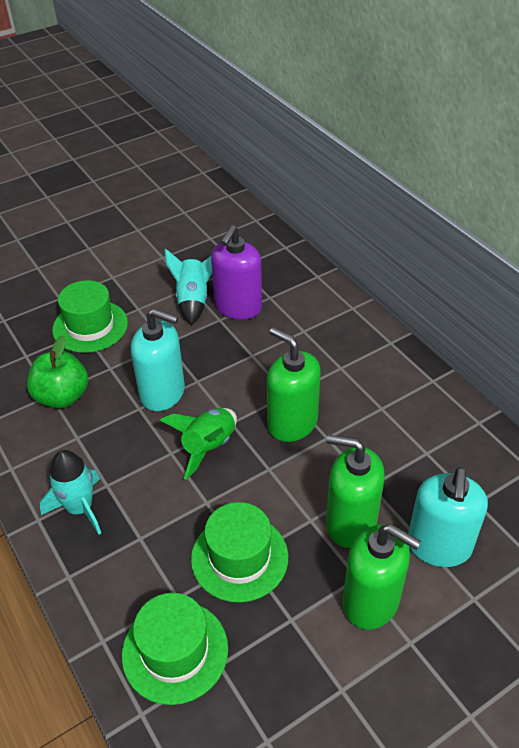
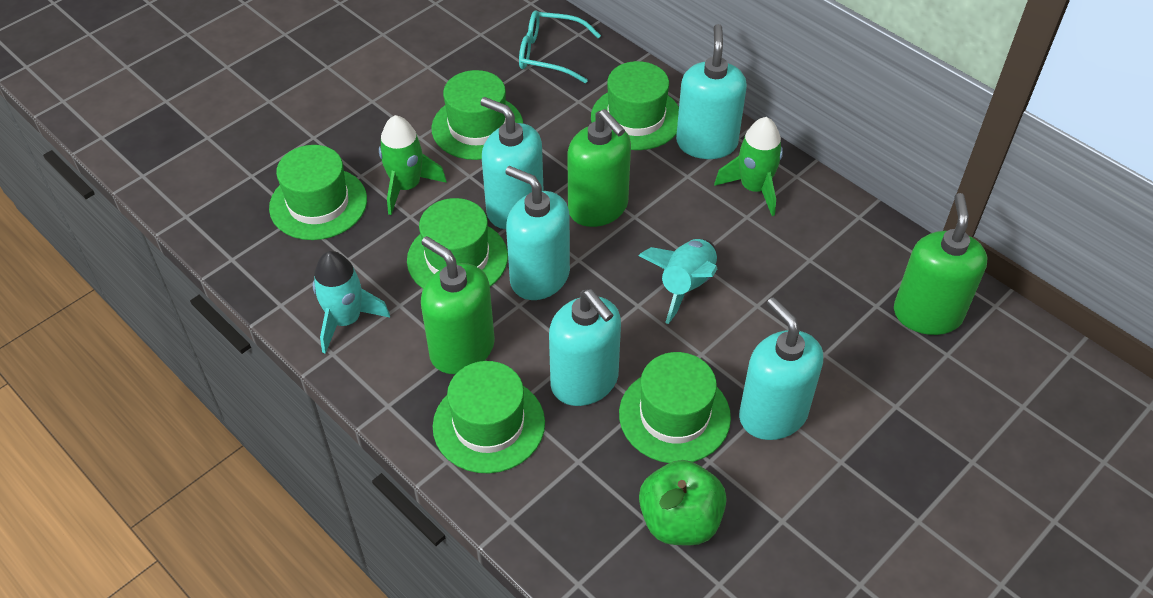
green hat: [52,280,128,353] [122,593,228,705] [191,502,288,603] = 3 -> [269,145,367,240] [407,198,508,289] [431,70,523,160] [433,361,545,473] [591,61,679,150] [619,352,731,463] = 6
green rocket: [160,408,237,479] = 1 -> [379,115,447,215] [714,117,783,216] = 2
purple soap dispenser: [211,225,262,320] = 1 -> none = 0
turquoise glasses: none = 0 -> [519,10,601,83] = 1
turquoise soap dispenser: [131,309,185,411] [408,467,488,567] = 2 -> [481,97,544,229] [505,166,570,300] [549,289,621,406] [676,24,747,159] [739,297,823,440] = 5

